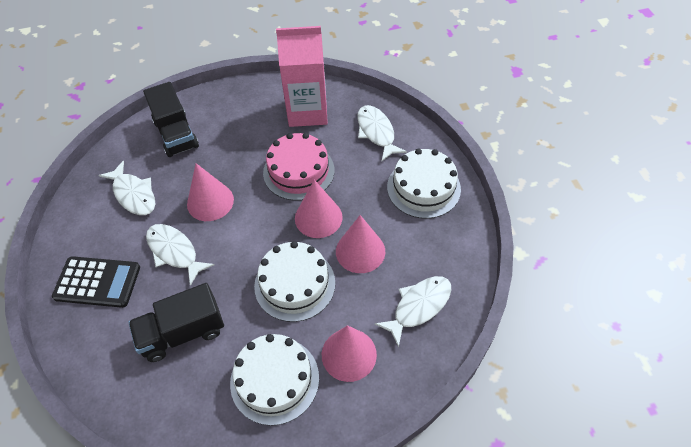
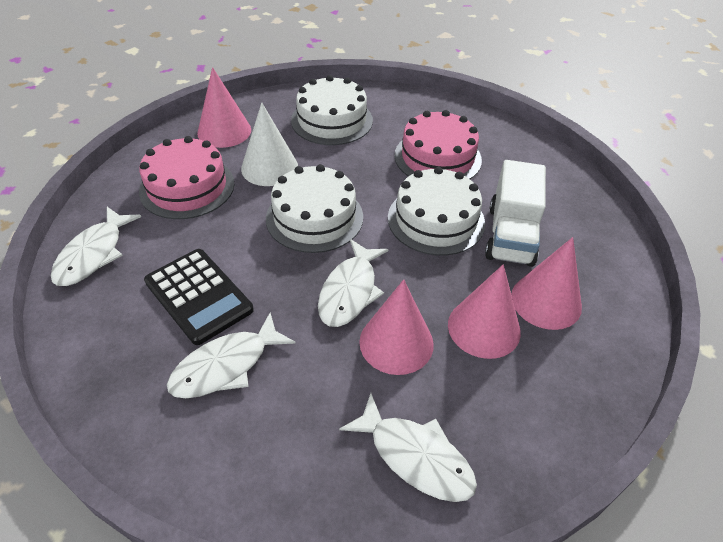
black truck: [128,283,224,362] [143,82,199,157] = 2 -> none = 0
pink cake: [263,133,334,201] = 1 -> [139,136,234,219] [394,110,482,179] = 2
pink carton: [276,26,328,127] = 1 -> none = 0
white cone: none = 0 -> [241,102,298,186] = 1
white truck: none = 0 -> [485,160,546,267] = 1

